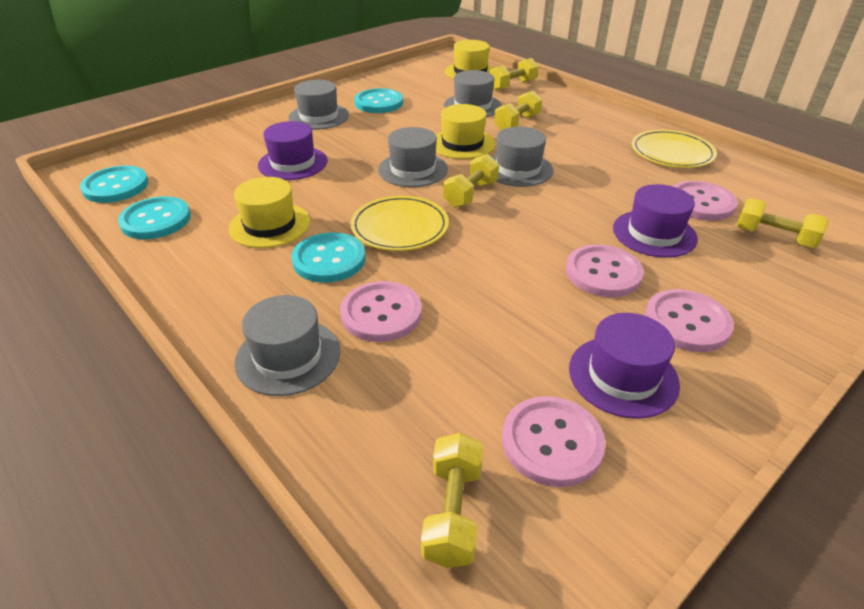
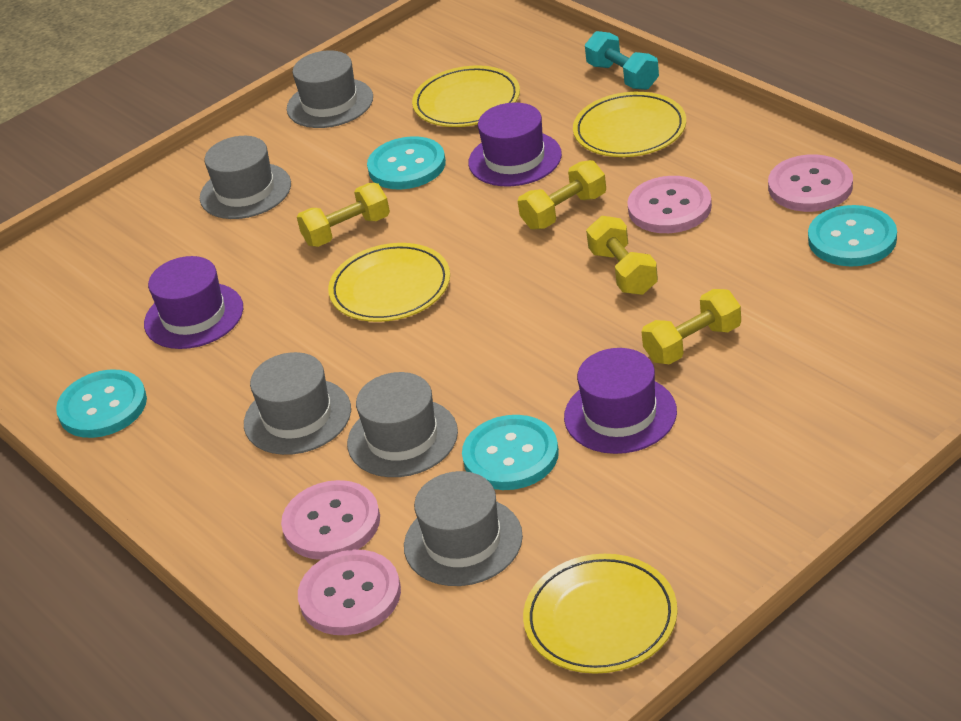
pink button: [340,281,422,342] [502,396,606,487] [566,245,644,297] [645,289,734,352] [673,181,738,221] = 5 -> [281,480,380,560] [298,550,401,635] [627,176,712,233] [768,154,853,212] = 4
turquoise dumbbell: none = 0 -> [585,31,659,90] = 1
yellow dumbbell: [421,433,483,568] [443,154,499,208] [489,58,538,91] [494,91,542,130] [737,198,829,248] = 5 -> [297,183,390,247] [518,160,606,230] [586,216,658,295] [641,289,741,365] = 4
yellow hat: [229,177,310,248] [436,104,495,159] [445,40,494,79] = 3 -> none = 0
yellow plate: [351,196,449,251] [632,130,717,168] = 2 -> [328,243,450,322] [412,65,520,127] [523,554,678,674] [573,92,686,157] = 4

